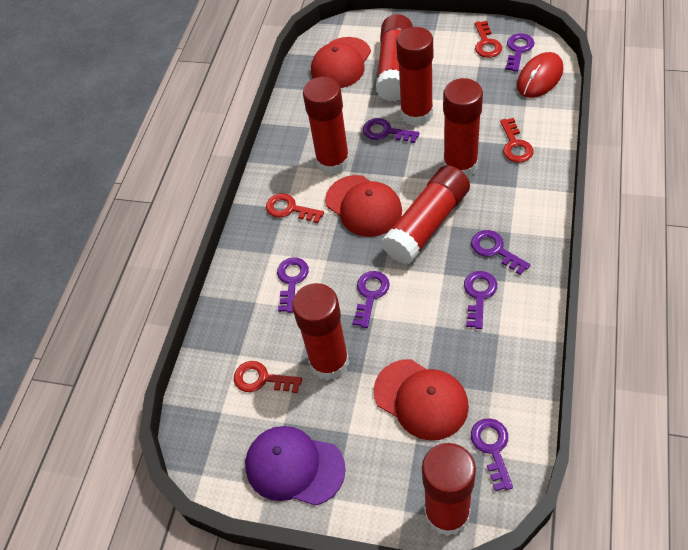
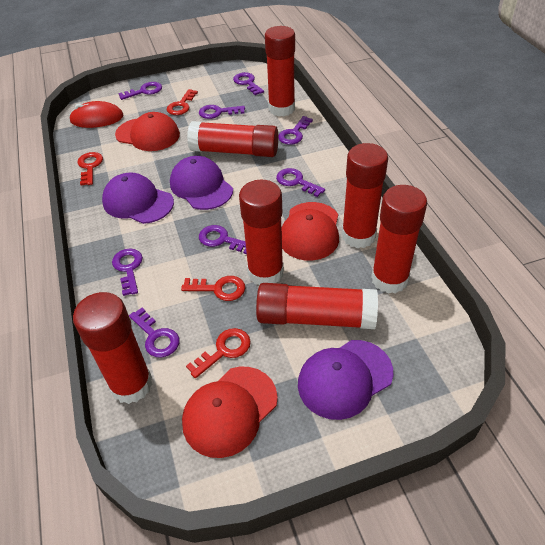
purple cap: [245,426,346,506] = 1 -> [102,173,174,224] [170,156,233,210] [298,340,394,420] = 3
purple key: [277,257,309,313] [352,271,390,328] [363,118,420,143] [464,271,497,329] [471,230,530,275] [471,418,513,491] [505,33,535,72] = 7 -> [112,249,143,296] [118,82,162,100] [129,308,179,358] [199,105,245,119] [199,225,247,254] [233,72,264,95] [276,168,325,197] [278,116,313,145] = 8

